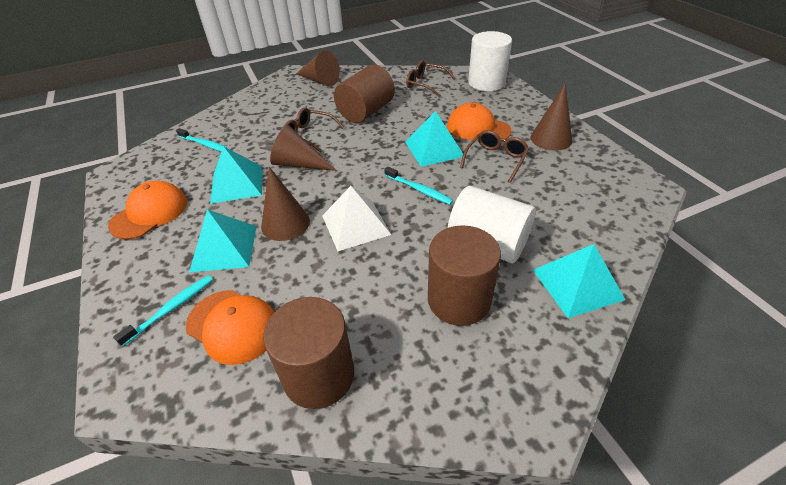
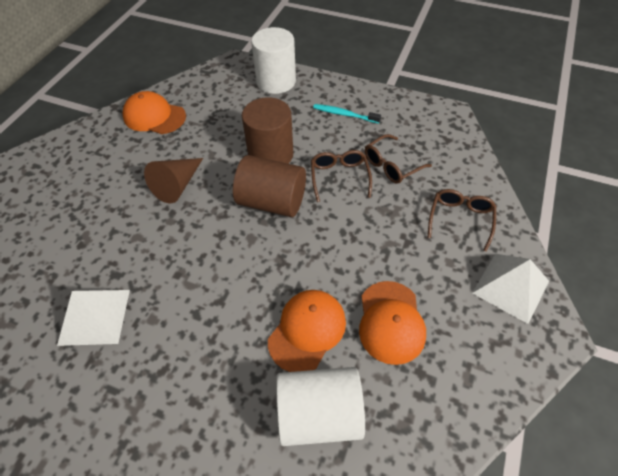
brown cone: [261,167,310,241] [270,125,337,171] [296,50,340,86] [531,84,572,151] = 4 -> [144,158,203,203] = 1
brown cylinder: [263,297,354,409] [334,65,395,123] [428,225,501,326] = 3 -> [233,155,306,217] [242,97,293,164] = 2
turquoise pyramid: [189,209,257,272] [210,146,262,204] [405,111,463,167] [533,244,625,318] = 4 -> none = 0
turquoise toothbrush: [113,275,213,347] [176,128,231,152] [384,166,453,205] = 3 -> [313,104,381,124] = 1
white pyramid: [322,186,391,251] = 1 -> [57,290,130,346] [472,254,549,324] = 2

